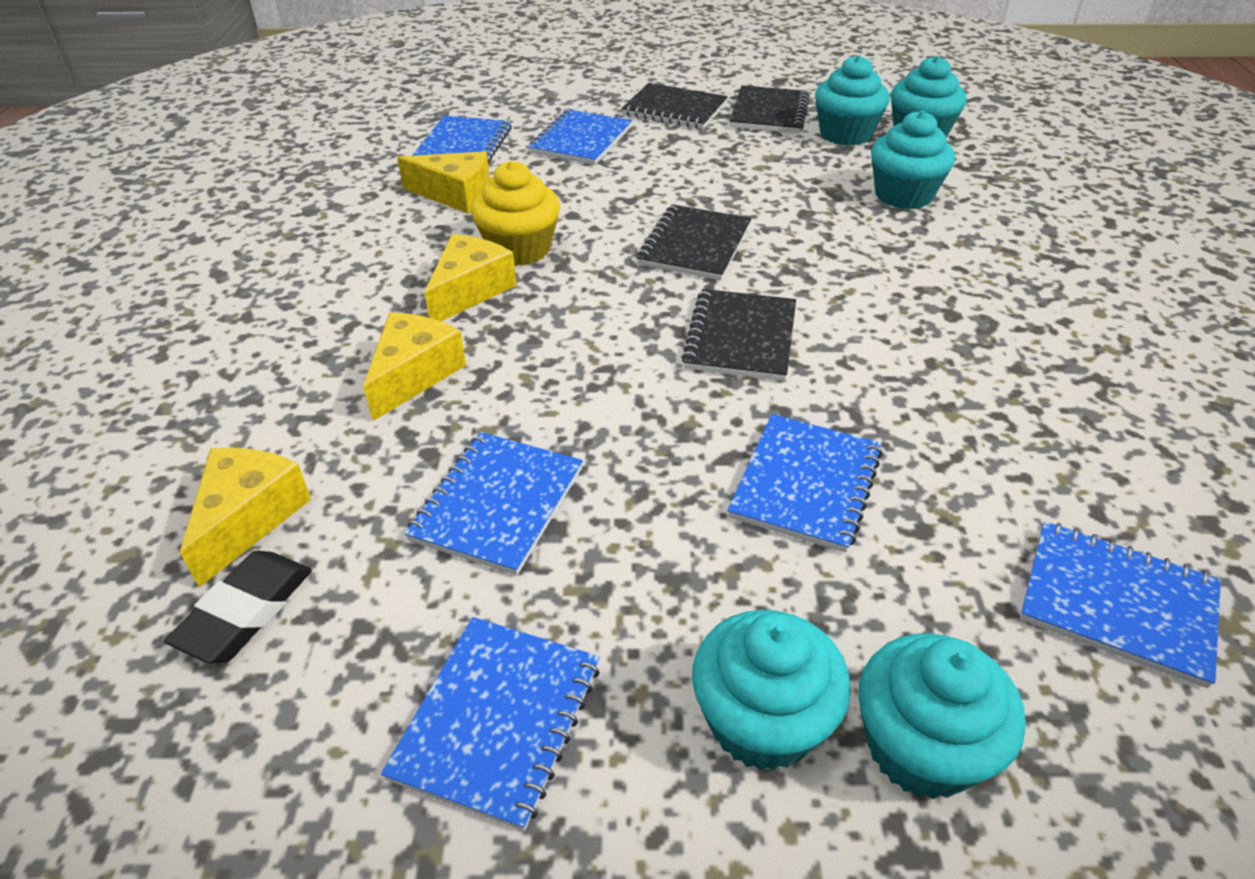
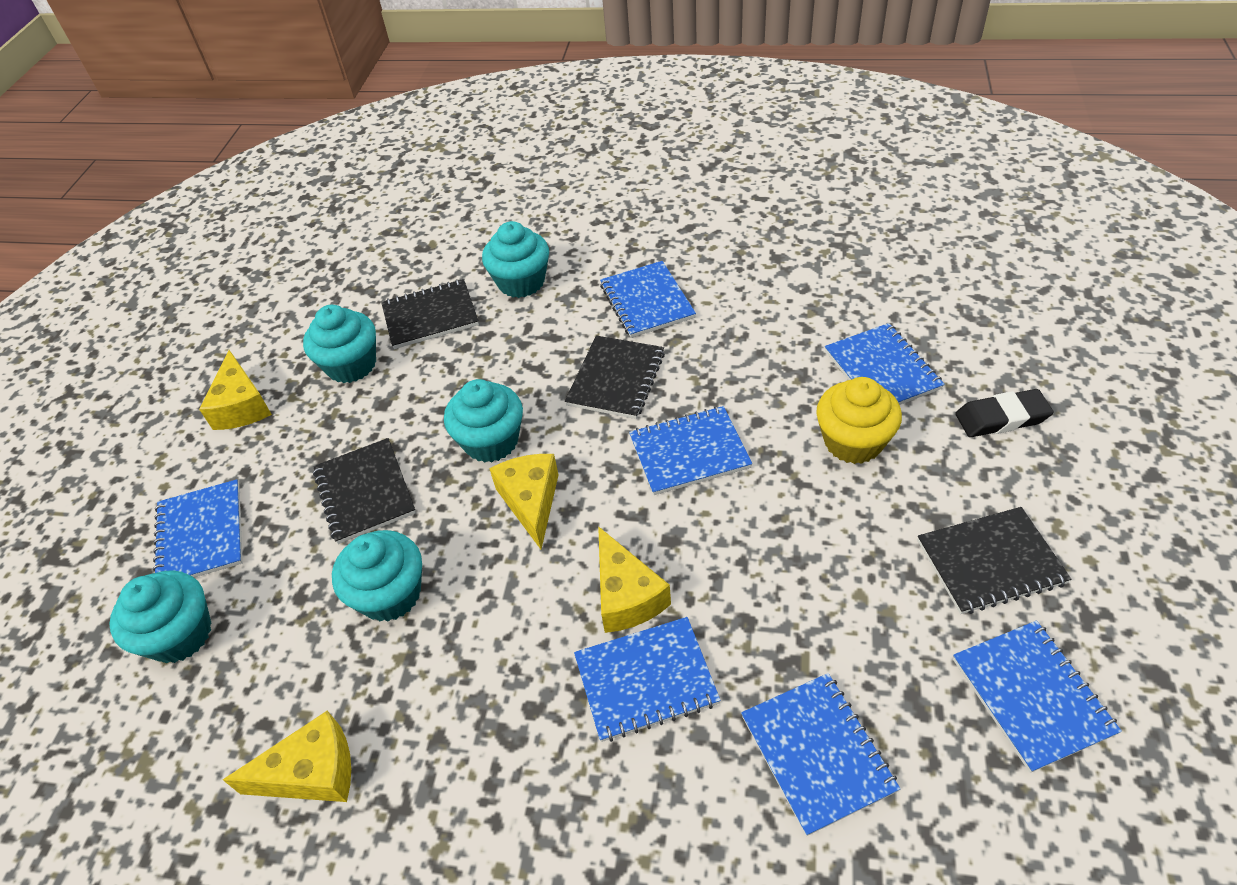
blue notebook: [381,617,600,831] [404,432,583,575] [412,116,512,164] [528,109,632,165] [727,414,883,553] [1020,521,1221,688] = 6 -> [153,479,243,578] [574,617,721,742] [600,261,696,338] [629,406,752,495] [741,673,900,836] [825,323,944,405] [953,621,1122,773] = 7

